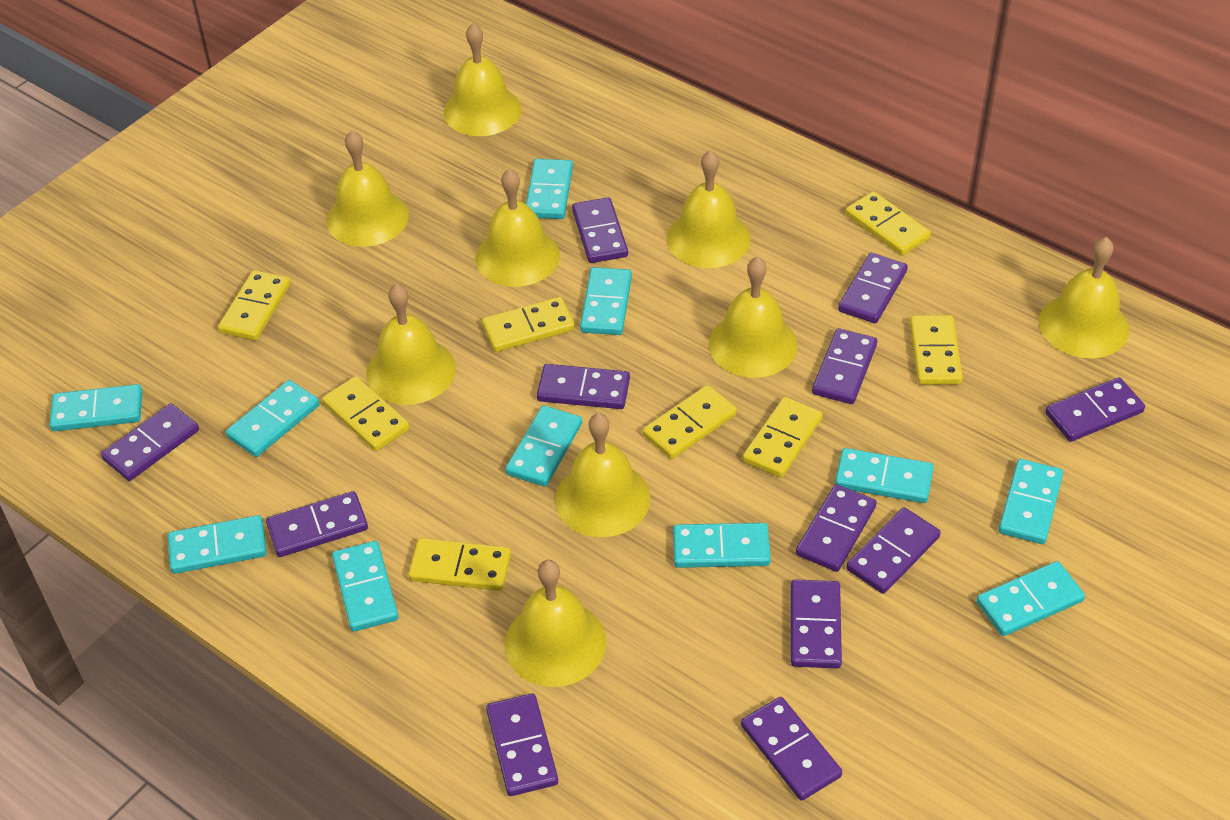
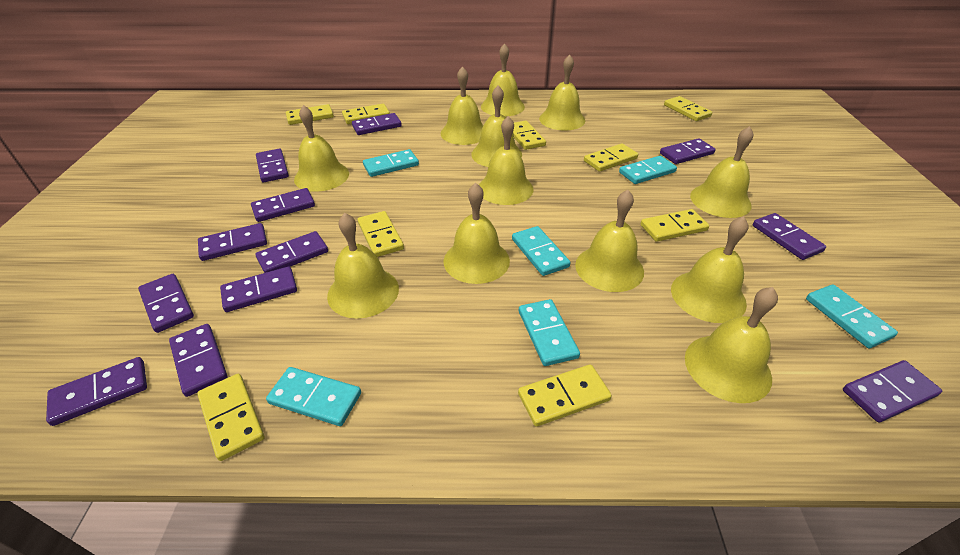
turquoise domino: [49,384,142,431] [168,515,267,574] [226,380,320,457] [332,541,398,632] [505,405,582,487] [526,159,573,219] [580,267,632,335] [673,523,771,568] [835,448,934,503] [976,561,1085,636] [999,459,1063,544] = 11 -> [266,367,361,426] [363,149,419,177] [512,226,570,276] [519,299,580,366] [619,156,677,184] [806,284,898,348] = 6
yellow bell: [326,130,409,247] [366,284,456,405] [444,23,521,136] [475,169,560,287] [504,560,606,687] [555,413,651,537] [667,150,751,268] [709,257,798,378] [1039,237,1129,358] = 9 -> [294,105,349,192] [327,213,399,319] [441,66,483,145] [443,183,510,284] [471,85,522,167] [479,116,533,205] [481,43,525,117] [539,55,585,130] [575,190,644,292] [671,216,748,323] [685,287,778,403] [690,126,753,218] = 12
yellow domino: [218,270,291,341] [322,376,410,451] [408,538,511,591] [482,297,575,352] [643,385,737,459] [743,397,823,478] [846,191,931,256] [910,315,963,385] = 8 -> [197,374,264,461] [286,104,334,125] [342,104,390,124] [358,211,404,257] [513,121,546,150] [518,364,612,427] [584,143,638,172] [640,209,709,242] [664,96,712,121] = 9

